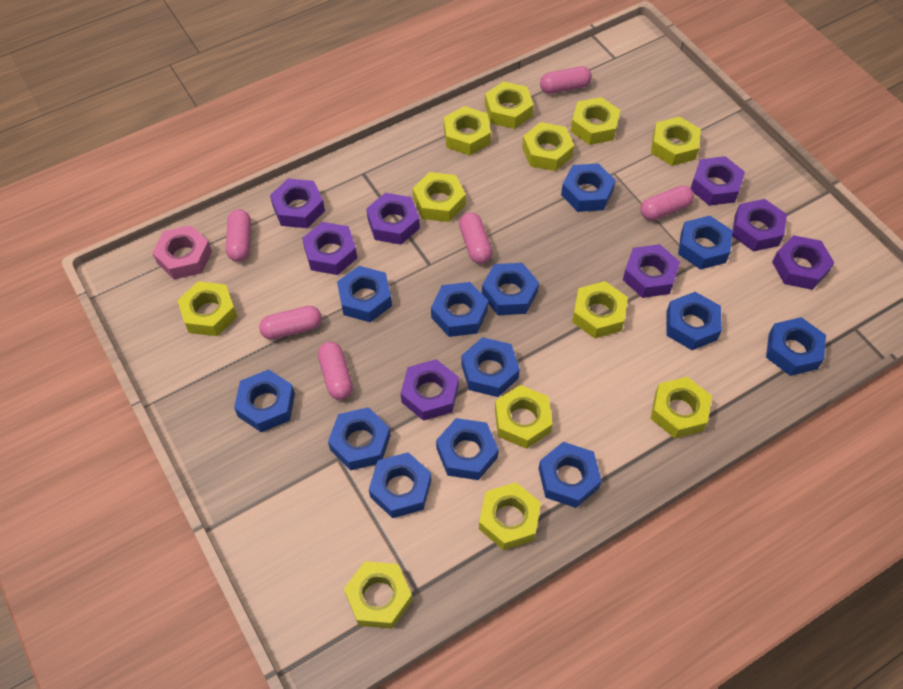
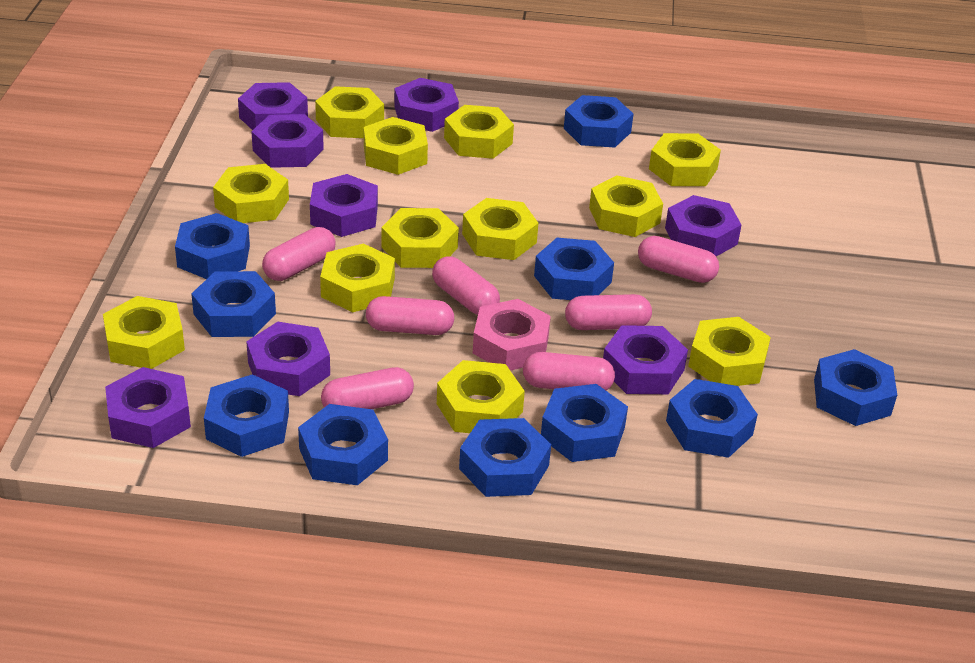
blue nut: [234,369,295,432] [328,407,391,470] [337,266,392,322] [369,452,431,518] [431,282,488,337] [436,418,499,480] [461,337,520,397] [482,263,539,315] [538,442,602,508] [561,163,616,212] [666,292,722,350] [678,216,733,270] [766,317,826,376] = 13 -> [175,213,250,279] [191,271,276,337] [204,374,289,457] [298,404,388,485] [459,418,551,497] [534,238,614,300] [541,384,628,462] [564,95,633,148] [666,379,758,458] [814,349,897,426] = 10
pink capsule: [226,209,251,262] [259,306,322,340] [318,342,353,400] [459,212,493,264] [540,66,592,94] [640,186,694,221] = 6 -> [262,227,336,281] [321,367,414,409] [366,296,454,335] [432,256,500,315] [523,352,615,391] [565,294,652,330] [638,236,719,283] = 7

